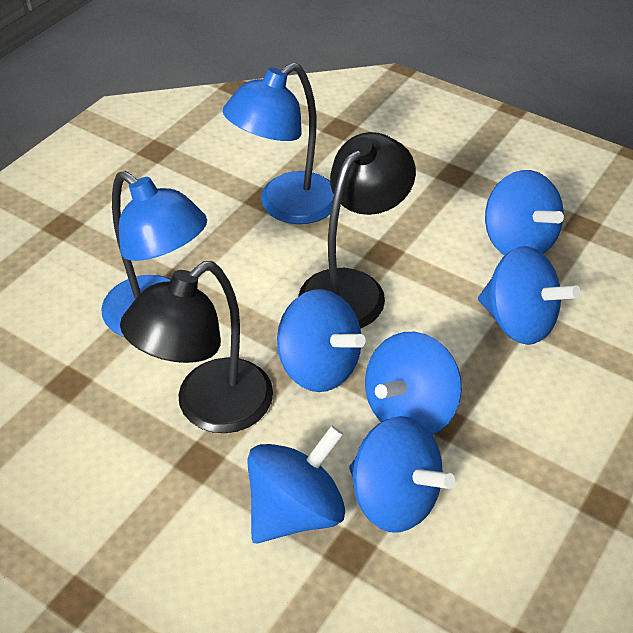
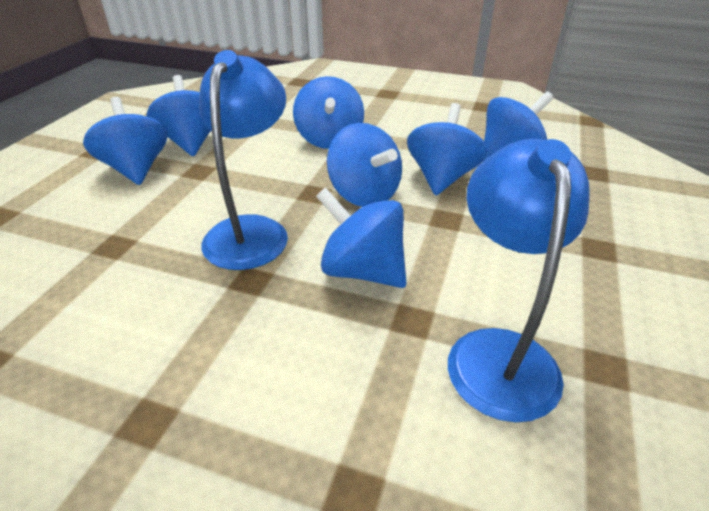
black lamp: [120,261,273,433] [298,132,416,329] = 2 -> none = 0
blue spinning top: [247,426,345,544] [277,289,366,392] [350,416,455,533] [365,332,462,435] [478,246,580,345] [485,170,564,256] = 6 -> [83,97,167,185] [146,75,211,156] [293,76,364,149] [316,188,407,288] [327,123,402,207] [407,103,487,195] [484,91,554,160] = 7

